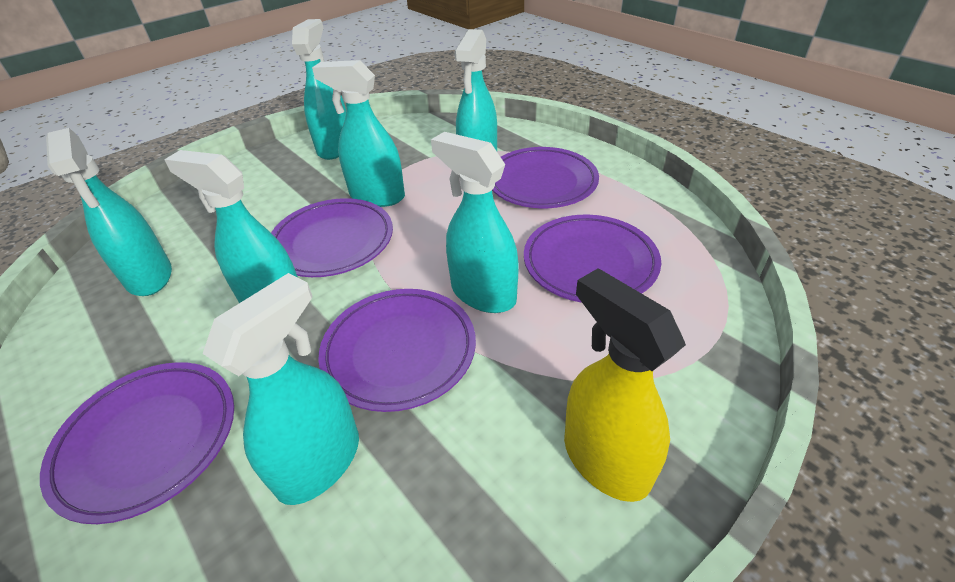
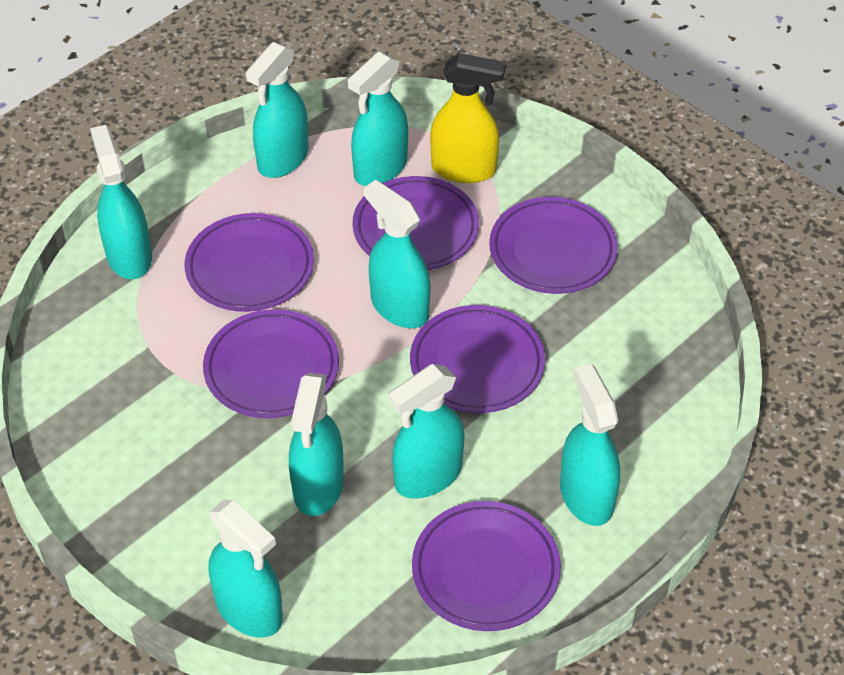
purple plate: [40,362,234,524] [271,198,393,277] [318,289,476,412] [492,147,599,208] [524,215,661,303] = 5 -> [185,213,314,312] [203,309,339,418] [353,176,479,270] [410,305,545,413] [412,501,561,631] [489,197,618,294] = 6
turquoise spray bottle: [46,128,172,296] [164,150,298,303] [203,273,359,505] [292,19,346,160] [312,60,405,207] [431,132,519,313] [454,29,497,151] = 7 -> [90,125,152,279] [209,500,283,638] [246,42,308,178] [289,373,344,516] [348,52,408,186] [364,180,430,328] [388,364,465,499] [560,364,620,526] = 8

